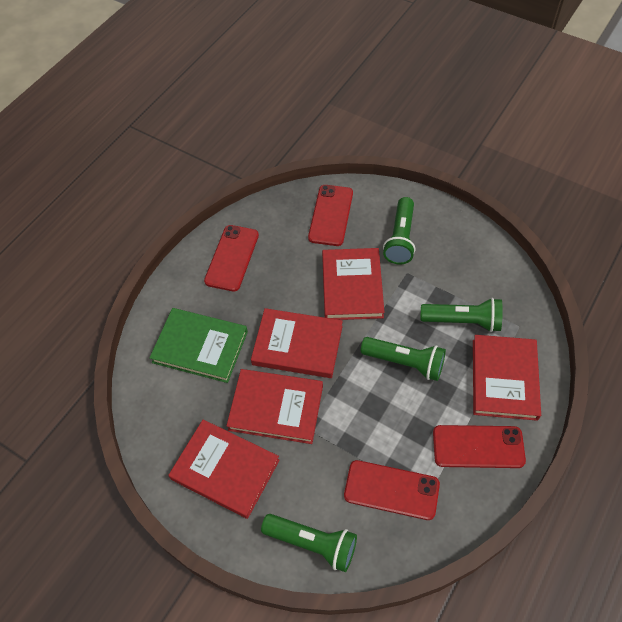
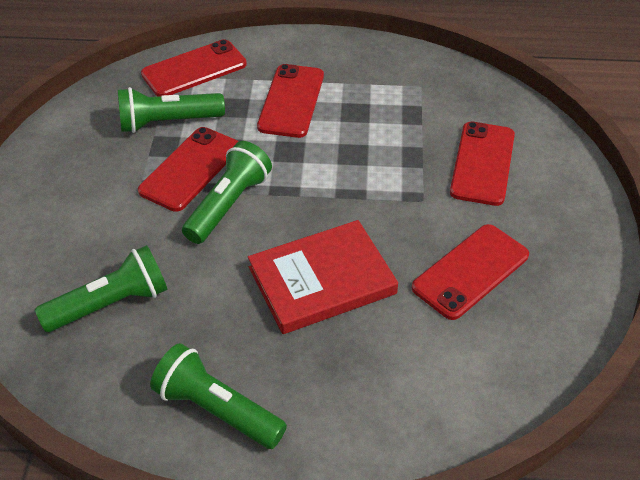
green book: [149,308,248,383] = 1 -> none = 0
red book: [168,419,280,519] [226,369,323,444] [251,308,343,378] [322,248,385,320] [473,335,541,421] = 5 -> [248,220,398,334] = 1
red phone: [204,225,259,292] [308,185,353,246] [344,460,440,520] [433,425,526,468] = 4 -> [138,127,239,212] [141,39,247,97] [257,64,324,138] [412,224,529,320] [450,122,515,206] = 5

